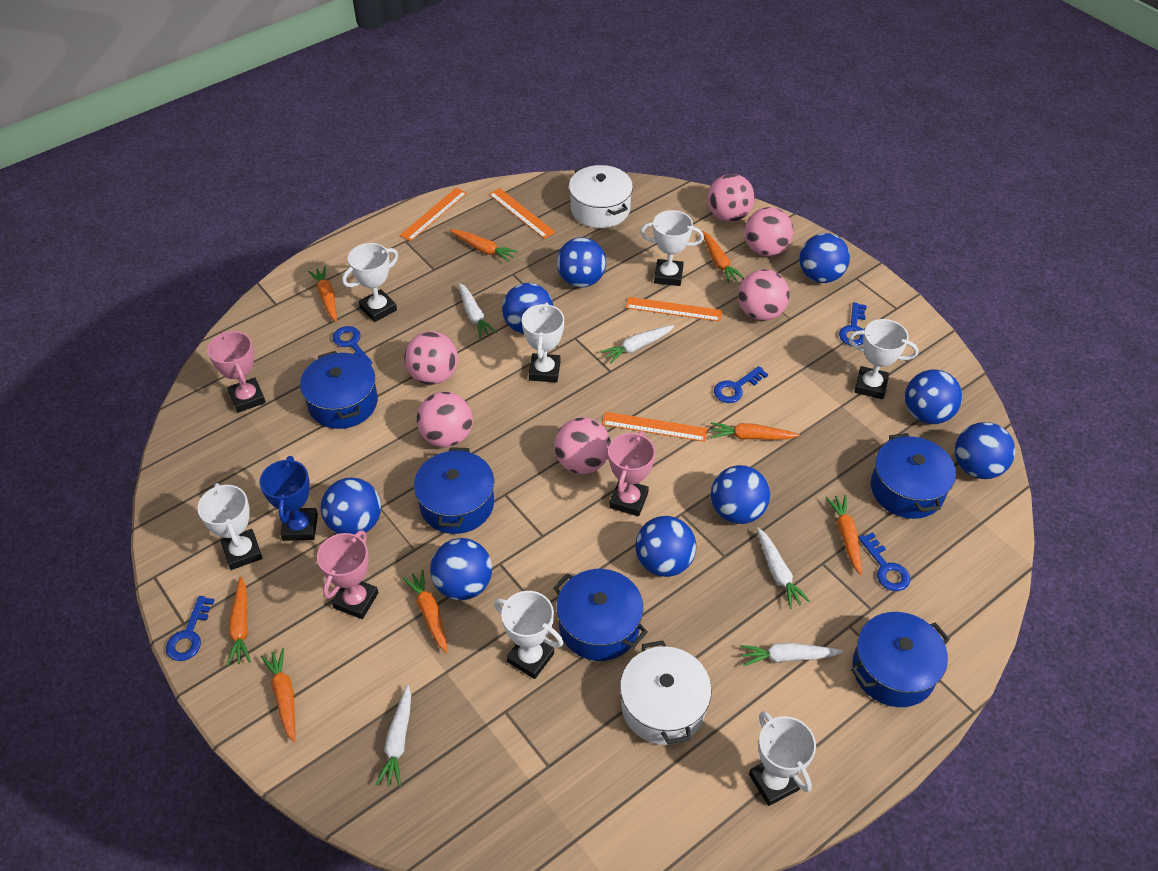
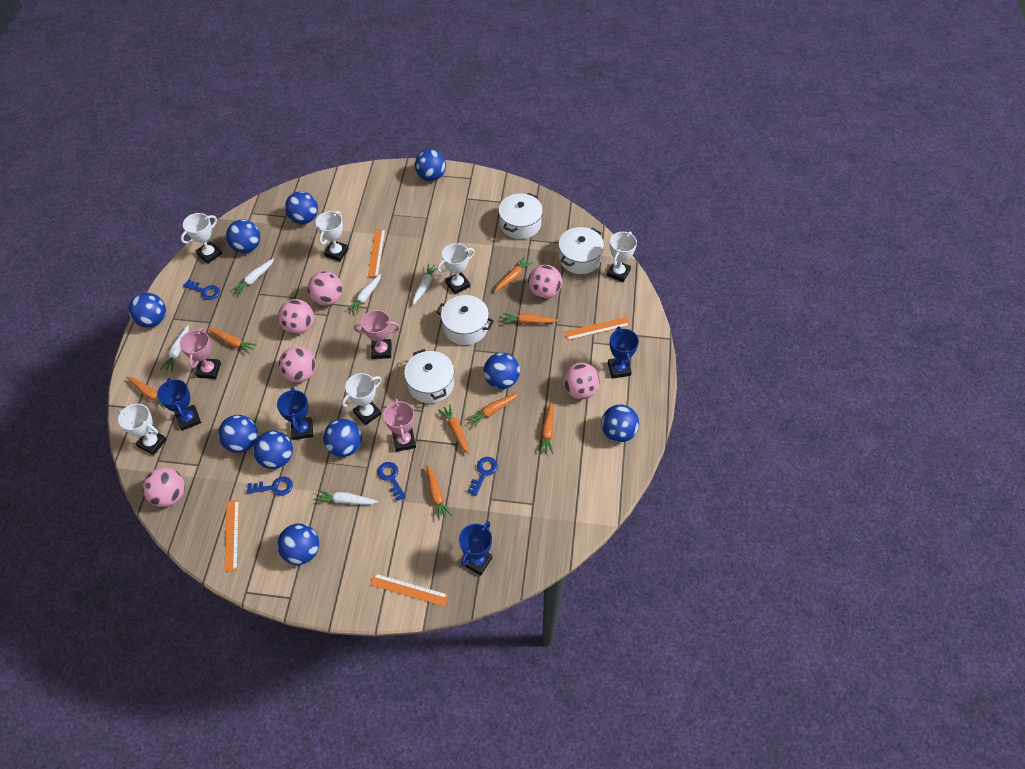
blue ball: [321,478,381,535] [430,538,492,600] [502,283,553,334] [557,237,606,288] [635,516,696,577] [711,465,770,524] [799,233,850,283] [905,369,962,424] [955,422,1015,479] = 9 -> [128,293,166,328] [218,415,258,453] [226,220,260,253] [253,430,293,469] [277,523,319,565] [285,191,318,224] [323,419,362,457] [415,149,446,181] [484,353,520,389] [601,404,639,442] = 10
blue key: [166,596,215,661] [332,326,372,364] [714,366,768,403] [839,302,867,346] [859,532,910,591] = 5 -> [183,279,220,300] [247,476,293,496] [377,462,406,501] [467,457,498,496] = 4
blue pot: [300,351,378,429] [414,447,494,534] [553,569,648,661] [851,612,950,707] [871,433,956,519] = 5 -> none = 0
blue trophy: [259,456,318,541] = 1 -> [157,378,201,431] [277,387,313,440] [459,521,492,575] [608,326,639,379] = 4
white pot: [569,165,633,228] [620,640,712,745] = 2 -> [404,349,454,403] [436,295,494,345] [499,193,543,239] [558,227,604,274] = 4
white trophy: [197,483,262,570] [342,243,398,322] [494,591,563,679] [522,303,564,383] [640,210,704,286] [749,711,816,806] [848,319,919,399] = 7 -> [117,404,167,455] [181,213,222,264] [316,211,349,261] [342,373,382,425] [437,243,475,294] [607,232,637,282] = 6

